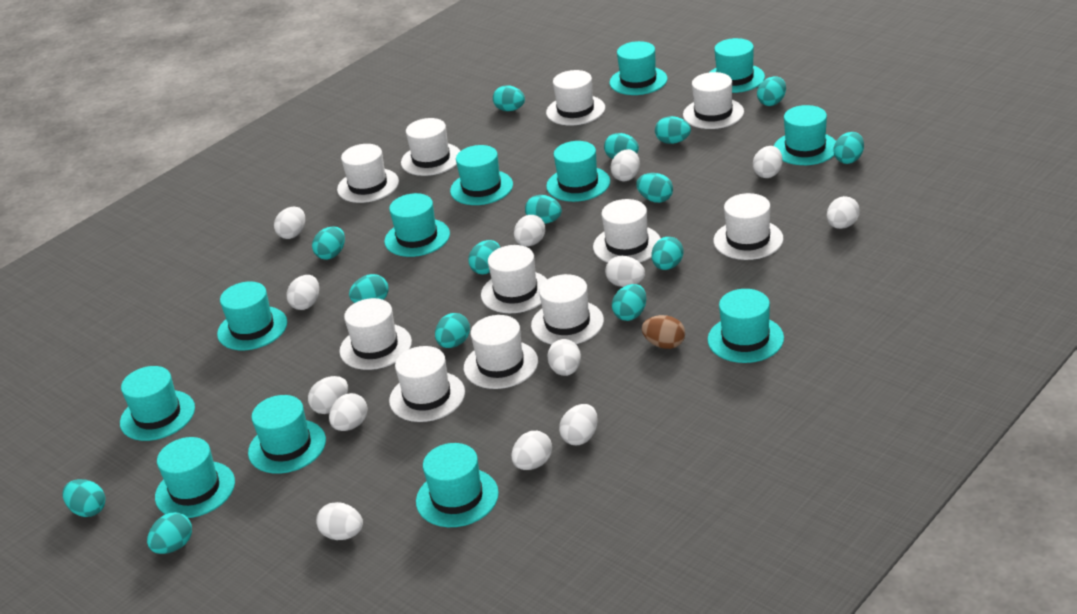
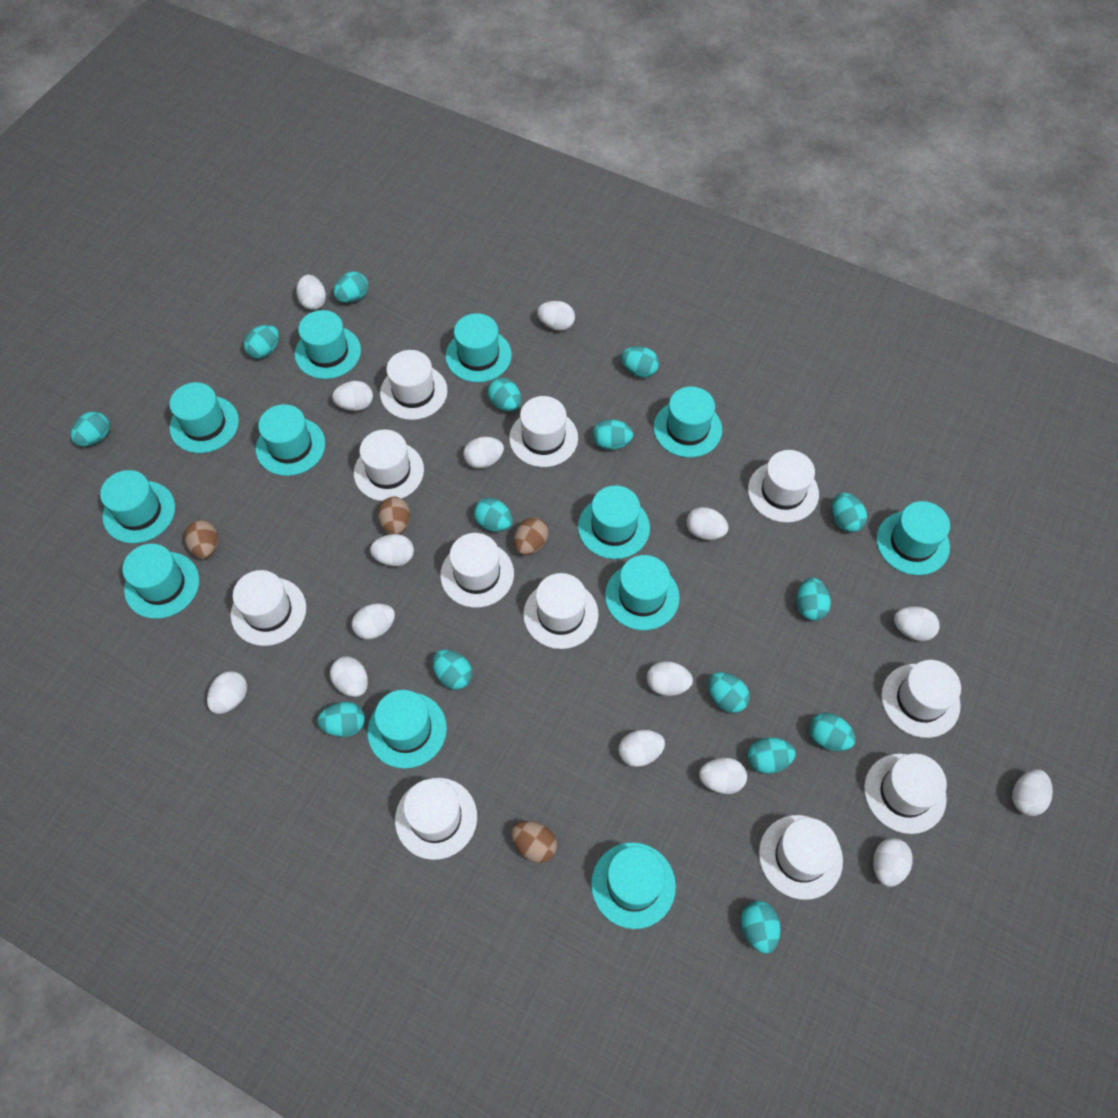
brown egg: [642,315,685,349] = 1 -> [184,520,218,559] [378,497,410,535] [512,821,557,863] [514,517,549,555] = 4
white egg: [274,207,305,239] [287,275,319,310] [308,376,348,414] [316,502,363,540] [329,393,368,431] [511,431,552,470] [514,215,546,246] [548,339,581,376] [559,404,598,445] [605,256,645,287] [610,149,640,181] [753,146,783,178] [827,196,860,229] = 13 -> [207,671,247,714] [296,275,326,310] [330,657,368,697] [332,381,373,411] [352,603,395,640] [370,534,414,566] [463,437,504,469] [537,301,575,331] [619,730,665,767] [647,661,693,696] [686,507,729,540] [699,758,747,794] [873,838,913,887] [894,606,940,641] [1012,769,1053,816] = 15

